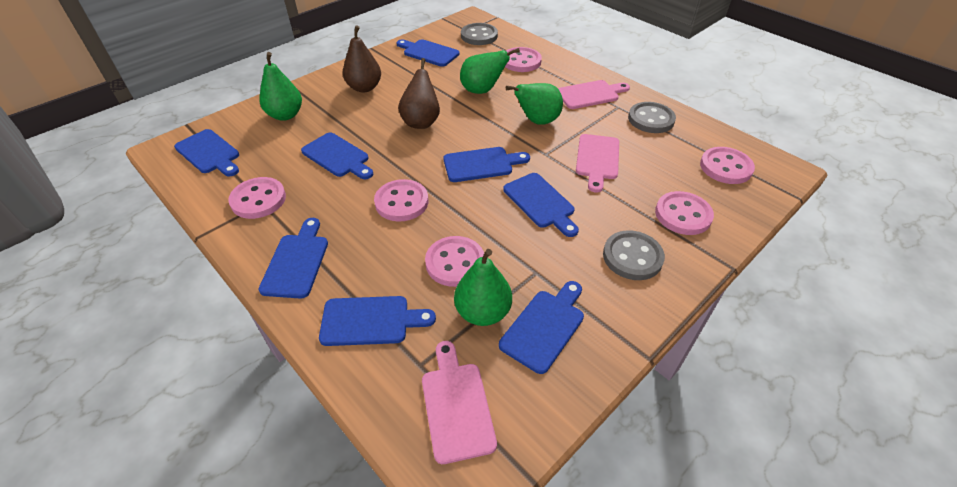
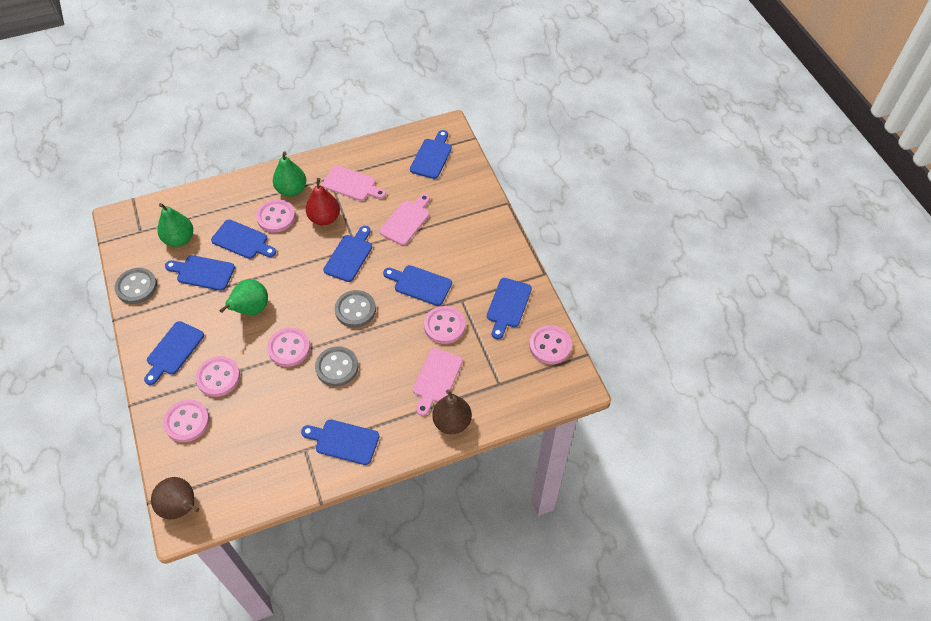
green pear: [259,52,302,121] [454,249,512,326] [460,48,520,94] [506,83,563,125] = 4 -> [157,203,193,247] [220,279,268,315] [273,152,306,197] = 3
red pear: none = 0 -> [306,178,340,225] = 1

